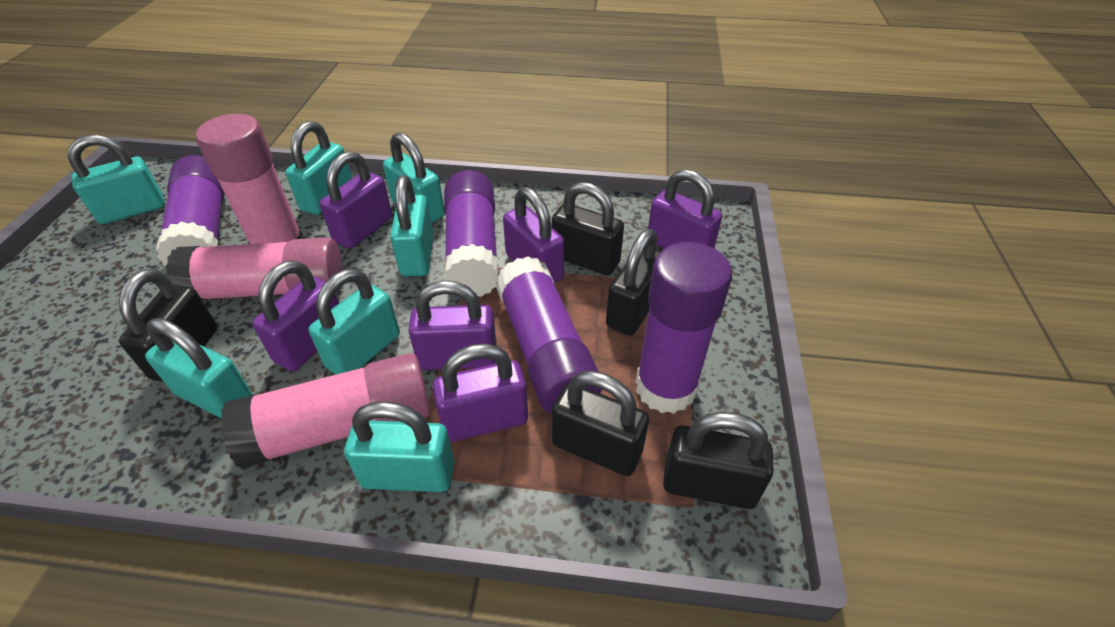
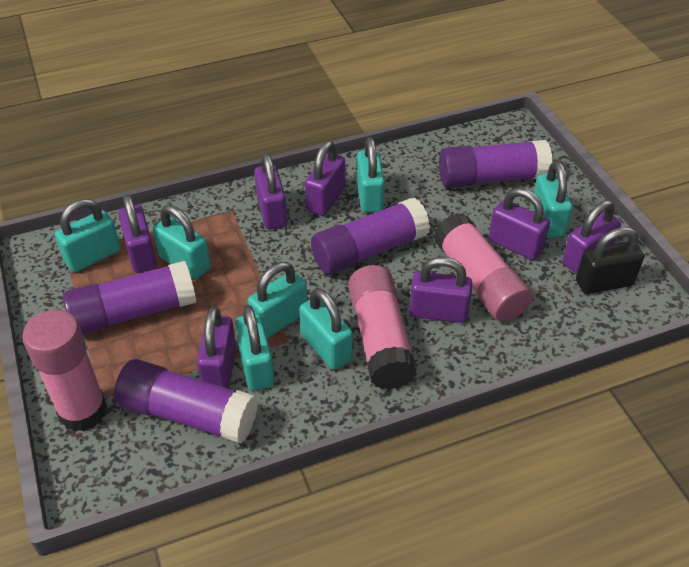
black padlock: [119,269,217,382] [552,182,624,275] [552,371,649,476] [606,229,661,336] [663,412,773,509] = 5 -> [576,227,644,294] = 1
purple padlock: [253,260,339,371] [320,151,392,249] [408,280,497,370] [432,344,528,442] [503,187,564,283] [648,169,722,249] = 6 -> [119,194,157,273] [197,306,236,388] [254,153,287,229] [305,141,345,216] [409,257,473,323] [488,188,550,260] [562,200,621,274] = 7

